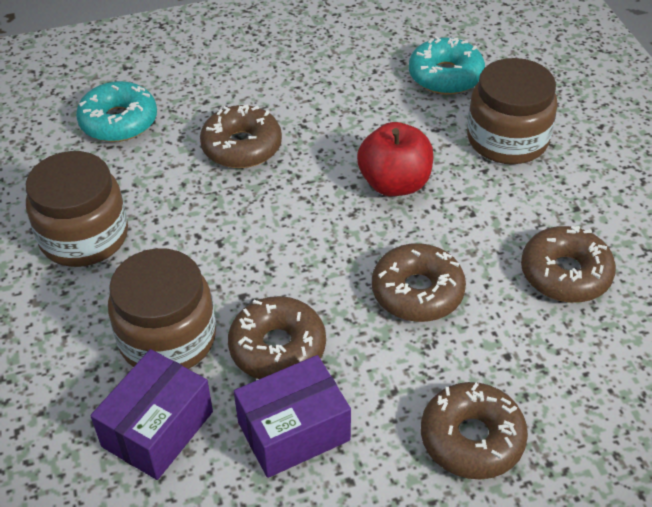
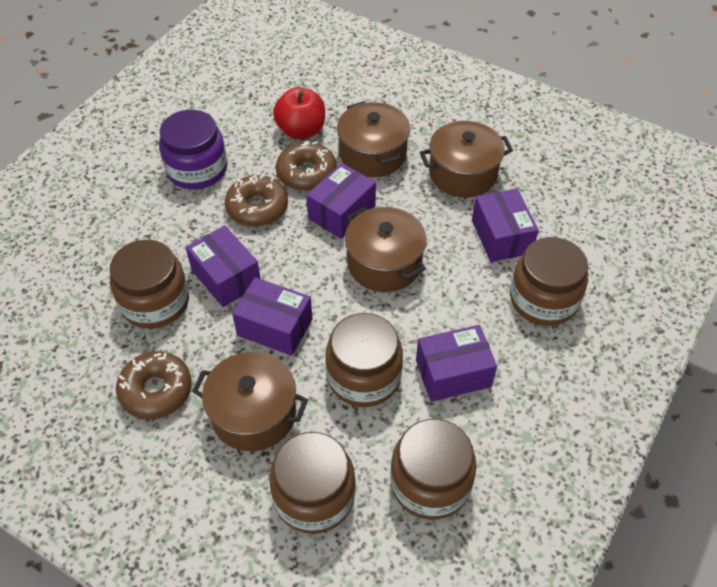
brown donut: [200,104,282,168] [228,296,326,379] [372,243,466,322] [421,382,528,480] [521,226,616,303] = 5 -> [116,351,192,419] [225,174,288,227] [276,141,337,191] = 3
brown jar: [26,151,128,267] [108,248,216,369] [467,58,558,164] = 3 -> [110,240,189,329] [269,432,356,534] [325,313,403,407] [390,419,477,520] [510,237,588,326] = 5
brown pot: none = 0 -> [192,352,308,451] [337,101,410,177] [345,207,426,292] [420,121,513,198] = 4
purple box: [90,349,213,480] [234,355,351,478] = 2 -> [186,225,261,307] [232,277,312,356] [306,163,376,239] [416,325,497,402] [472,188,539,262] = 5
purple jar: none = 0 -> [159,110,227,189] = 1
turquoise donut: [76,81,157,142] [409,36,485,95] = 2 -> none = 0

